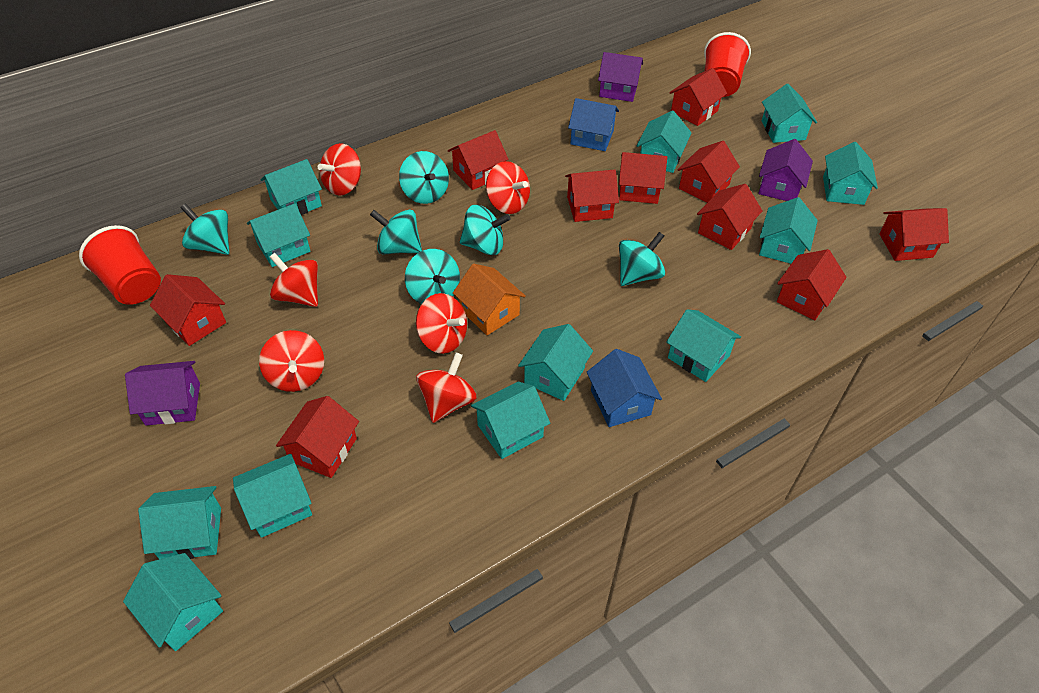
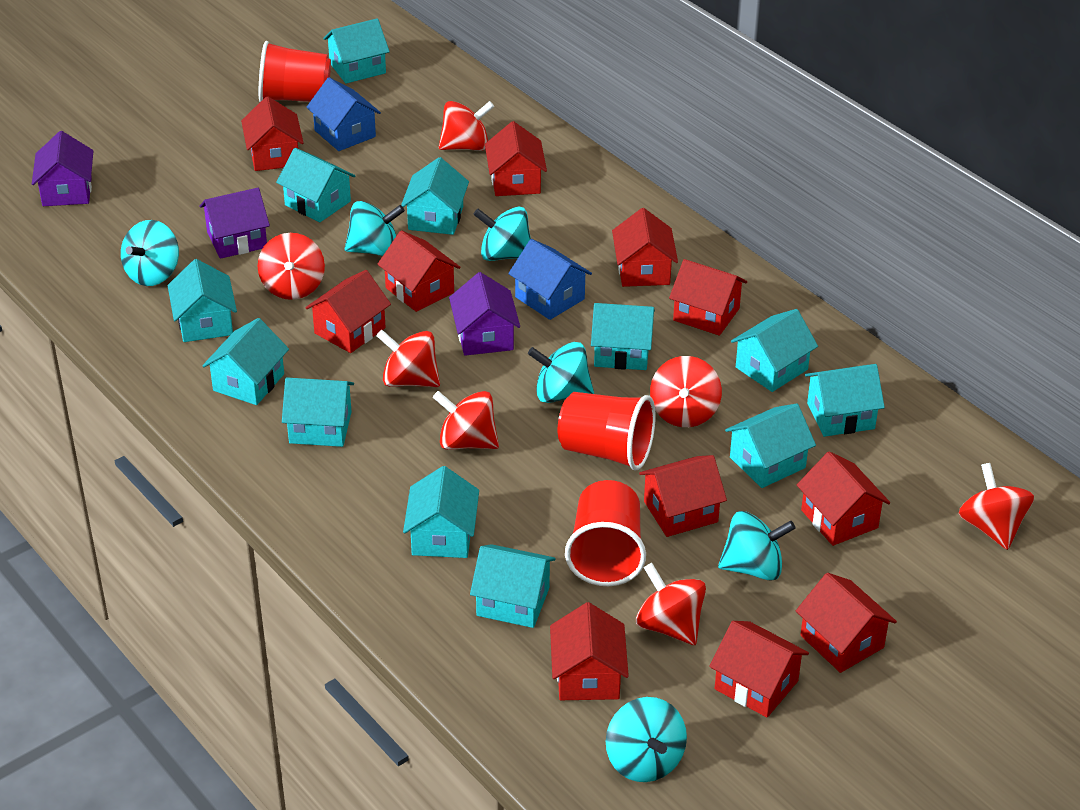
orange house: [453,264,526,335] = 1 -> none = 0
red cup: [79,225,161,305] [704,32,751,97] = 2 -> [259,41,331,102] [558,392,655,471] [565,480,646,586] = 3
red house: [150,274,226,346] [276,396,359,478] [448,130,509,190] [565,169,619,222] [619,152,667,204] [669,68,727,126] [677,141,740,203] [697,184,763,250] [777,249,847,320] [879,208,949,261] = 10 -> [241,97,304,171] [305,270,391,353] [377,230,460,312] [485,121,547,196] [550,602,629,700] [612,208,678,287] [639,455,727,537] [669,259,747,336] [709,621,809,717] [796,573,897,673] [797,451,890,546] = 11
red spinning top: [259,330,324,392] [270,253,318,307] [318,143,361,195] [416,293,467,354] [416,352,477,423] [486,161,530,214] = 6 -> [258,233,325,300] [376,330,440,387] [433,391,499,450] [439,101,494,151] [636,563,706,645] [650,356,722,427] [958,463,1034,550] = 7

